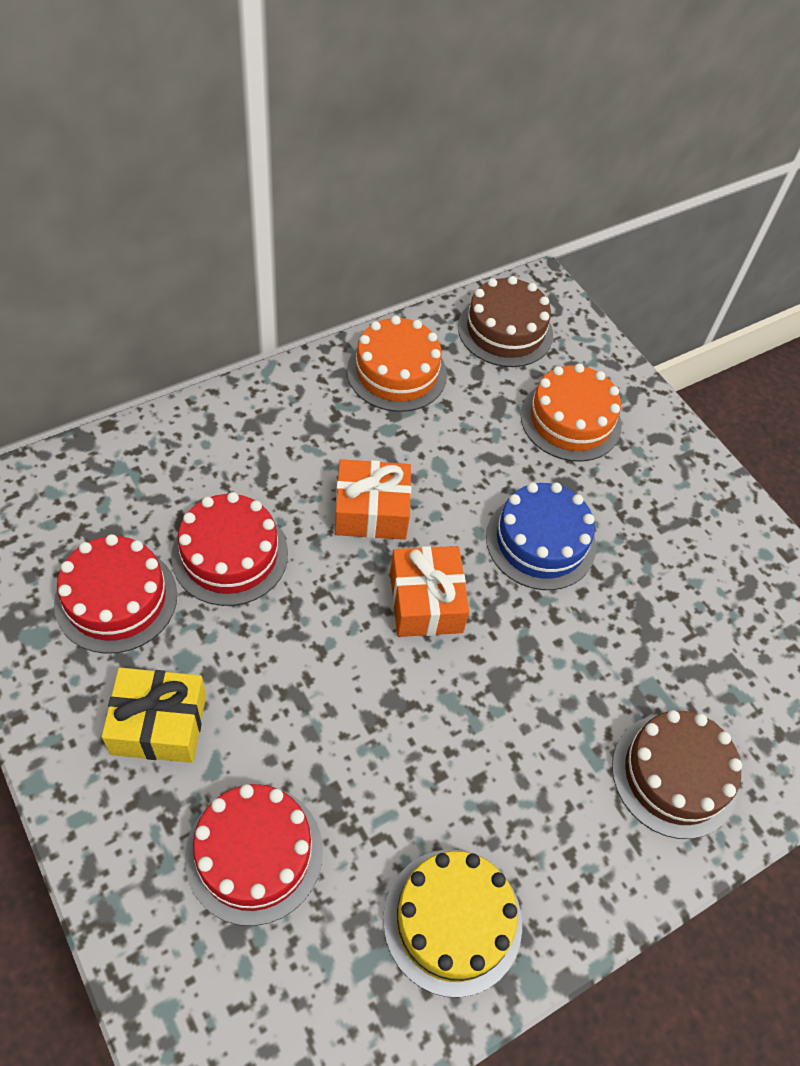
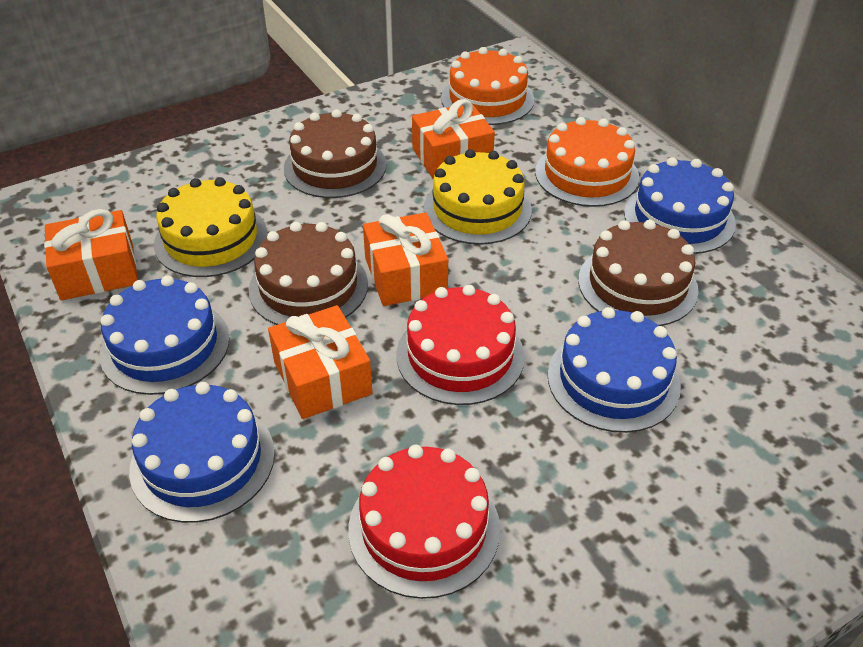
blue cake: [486,482,596,590] = 1 -> [100,275,230,395] [129,382,275,523] [548,307,681,433] [624,157,736,254] = 4
brown cake: [458,276,553,367] [612,710,742,839] = 2 -> [249,222,368,325] [284,109,386,198] [578,220,699,326] = 3
orange gift: [335,459,411,540] [390,546,469,637] = 2 -> [44,209,138,300] [268,305,373,419] [363,212,448,306] [412,99,495,179] = 4
red cake: [54,534,177,654] [171,492,288,606] [185,784,323,926] = 3 -> [348,445,500,599] [397,285,525,405] = 2
yellow cake: [383,849,522,998] = 1 -> [154,177,268,277] [424,149,532,245] = 2
yellow gift: [102,668,206,763] = 1 -> none = 0

